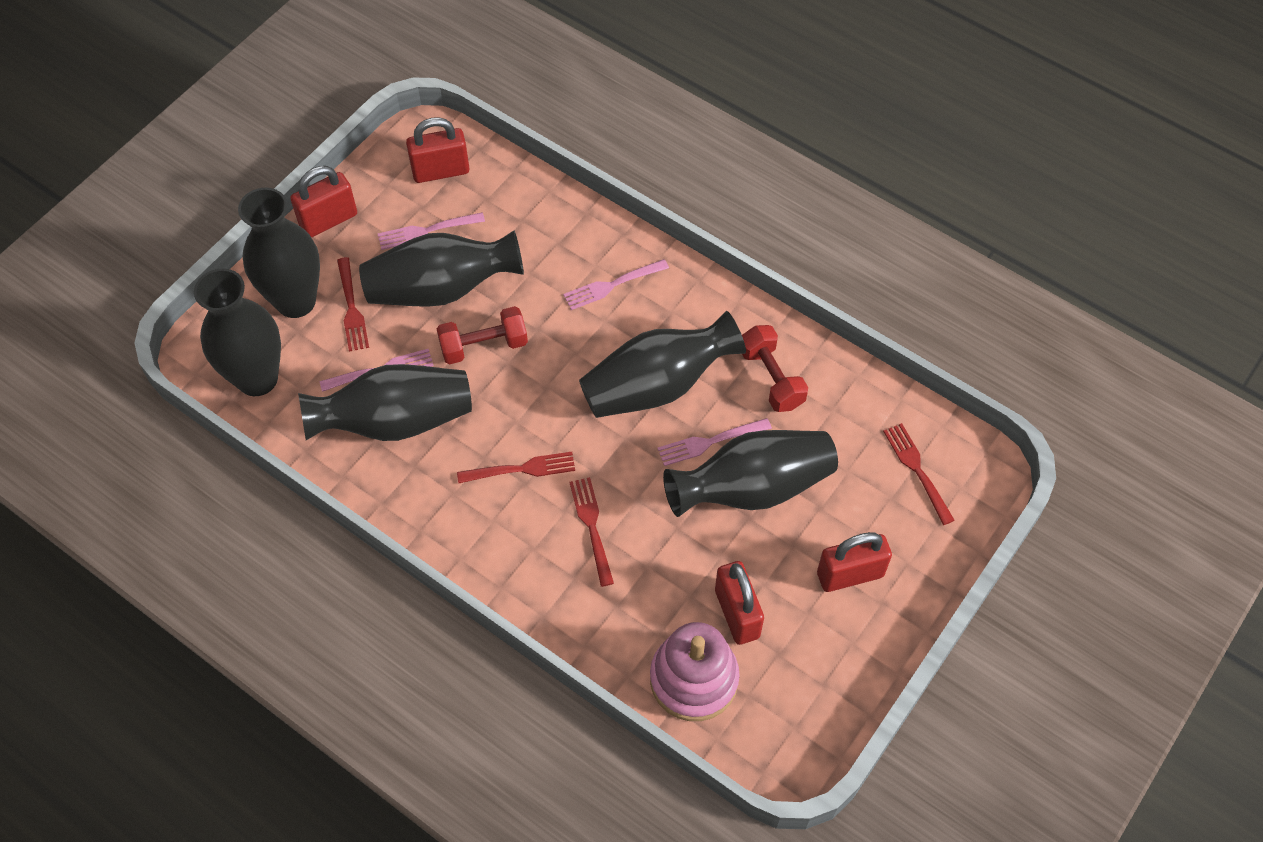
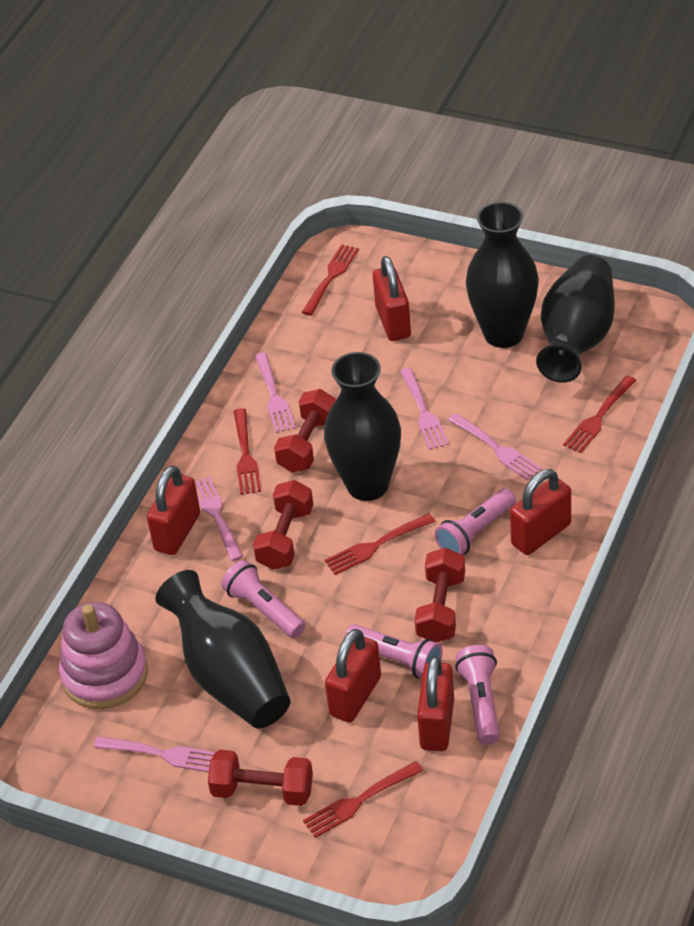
black vase: [194,268,281,396] [238,188,320,318] [298,364,472,441] [359,230,524,307] [579,311,746,418] [663,430,838,517] = 6 -> [155,570,290,728] [324,352,401,501] [466,202,539,348] [536,255,615,383] = 4
pink flashlight: none = 0 -> [221,560,305,638] [345,624,442,679] [434,488,516,555] [455,645,500,745] = 4
pink fork: [320,348,434,392] [378,212,485,250] [563,259,669,310] [657,418,772,466] = 4 -> [94,736,215,772] [196,476,243,561] [255,352,296,433] [400,368,449,450] [448,413,542,480] = 5
red dumbbell: [437,306,528,364] [742,325,808,412] = 2 -> [208,750,313,806] [253,480,313,570] [274,389,336,473] [415,548,465,642] = 4
red fork: [337,257,369,352] [457,452,575,484] [569,477,614,587] [883,423,955,525] = 4 -> [234,408,261,494] [302,244,359,316] [303,761,423,838] [325,513,435,575] [563,375,637,453] = 5
red padlock: [290,166,357,237] [406,117,470,183] [715,561,764,645] [817,532,892,592] = 4 -> [147,466,200,555] [325,629,381,723] [373,256,411,341] [417,656,454,751] [510,469,571,555] = 5

